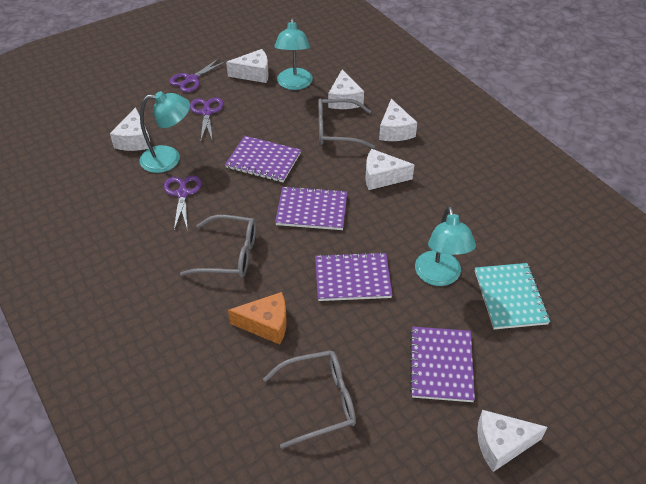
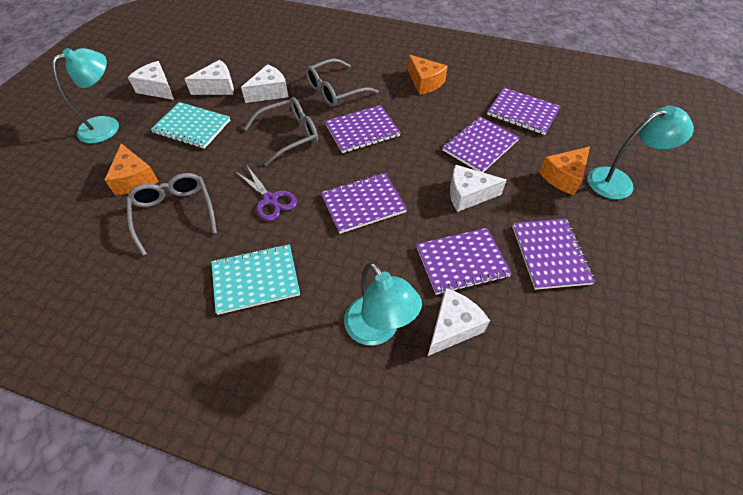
orange cheese: [228,292,287,344] = 1 -> [105,143,159,195] [408,54,448,95] [539,147,590,195] = 3
purple notebook: [225,136,301,182] [275,186,347,230] [315,252,392,301] [410,327,475,402] = 4 -> [321,173,407,234] [325,105,401,153] [416,228,512,295] [442,116,520,172] [487,88,561,135] [512,219,595,290] = 6
purple scissors: [164,175,202,231] [169,58,227,92] [190,97,224,142] = 3 -> [235,166,297,221] = 1
turquoise notebook: [475,263,550,329] = 1 -> [150,102,230,149] [211,244,300,315] = 2
white cheese: [110,107,150,151] [226,49,269,83] [328,69,364,109] [365,149,414,190] [379,99,417,141] [477,410,548,472] = 6 -> [128,61,174,100] [185,60,234,95] [241,64,288,103] [428,288,490,356] [450,164,507,212] = 5

